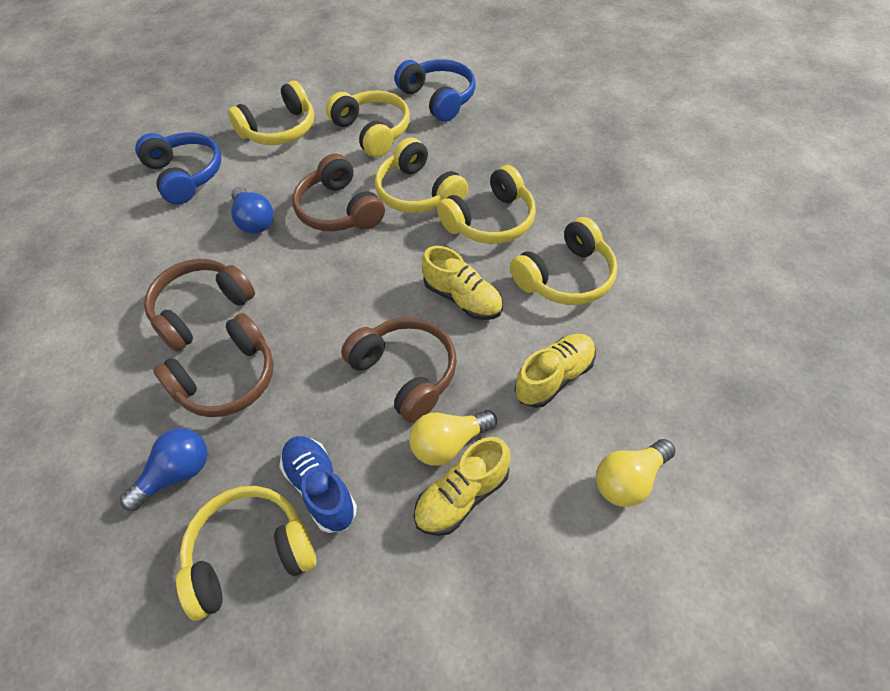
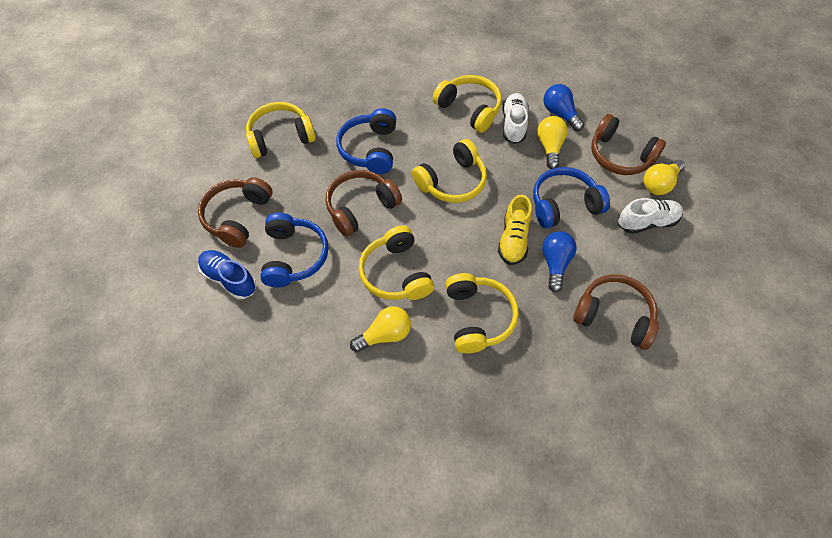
blue headphones: [135,132,221,204] [395,59,476,122] = 2 -> [260,213,329,287] [336,108,396,174] [533,167,610,228] = 3
white shoe: none = 0 -> [502,93,529,144] [618,198,683,234] = 2
yellow headphones: [176,486,316,621] [228,81,314,145] [326,90,410,157] [375,137,468,213] [437,165,536,244] [510,217,618,305] = 6 -> [246,102,316,158] [358,225,434,300] [412,139,487,203] [433,75,502,133] [446,273,519,353] = 5
yellow light bulb: [409,410,497,466] [596,439,676,507] = 2 -> [350,306,411,352] [537,116,568,169] [643,160,685,195] = 3
yellow shoe: [414,437,510,536] [422,246,503,320] [515,334,596,408] = 3 -> [498,195,532,265] = 1

